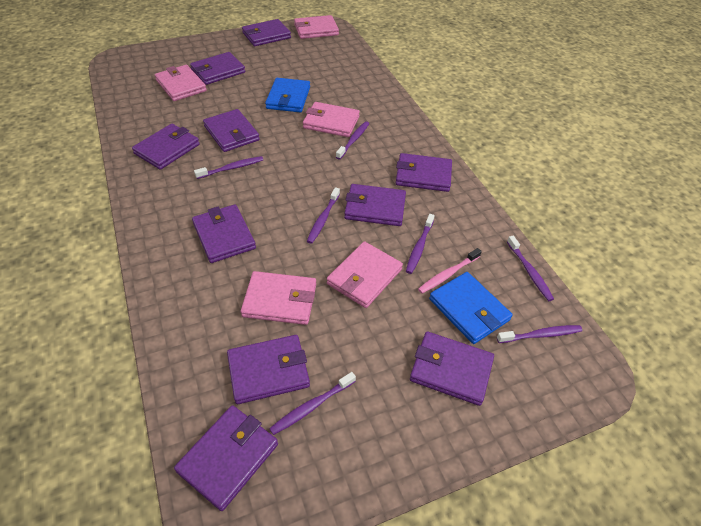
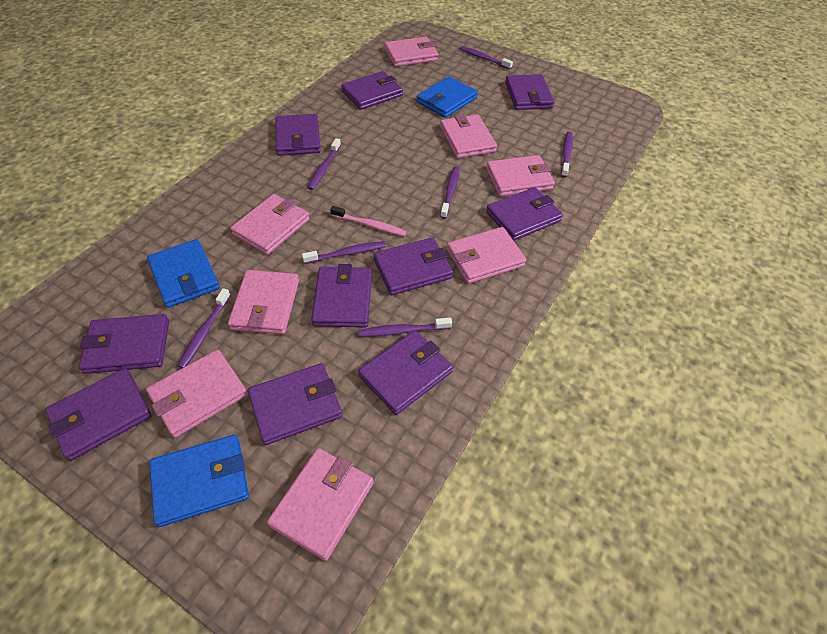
blue wallet: [265,78,310,112] [429,272,513,344] = 2 -> [147,239,220,308] [149,435,249,527] [417,76,478,118] = 3
pink wallet: [155,65,207,101] [241,271,316,325] [294,15,339,39] [303,102,360,137] [327,241,403,308] = 5 -> [146,349,248,438] [228,270,299,334] [230,194,310,255] [267,448,374,561] [385,37,438,67] [440,114,497,158] [446,227,527,284] [486,155,555,197] = 8

